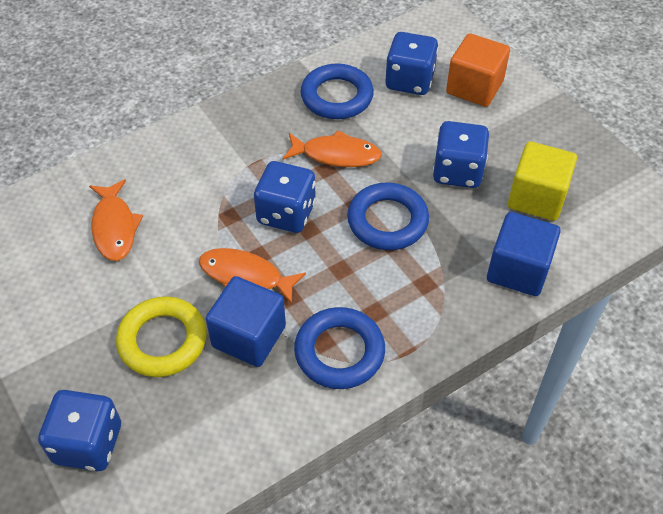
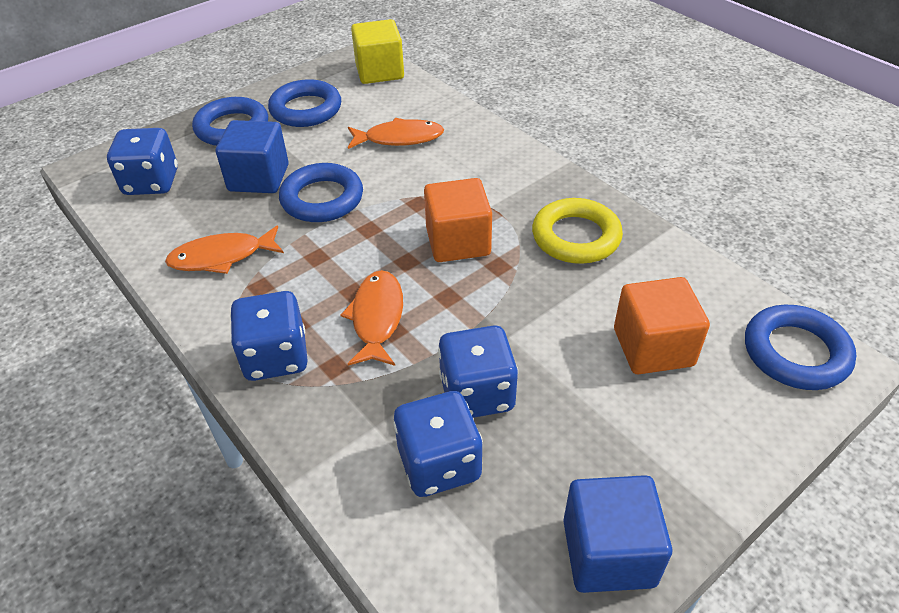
blue ring: [294,307,385,389] [301,63,374,119] [347,182,429,250] = 3 -> [192,97,268,146] [268,79,341,127] [279,163,363,222] [745,305,856,390] = 4
orange cube: [446,33,510,107] = 1 -> [424,178,492,262] [614,277,710,374] = 2

